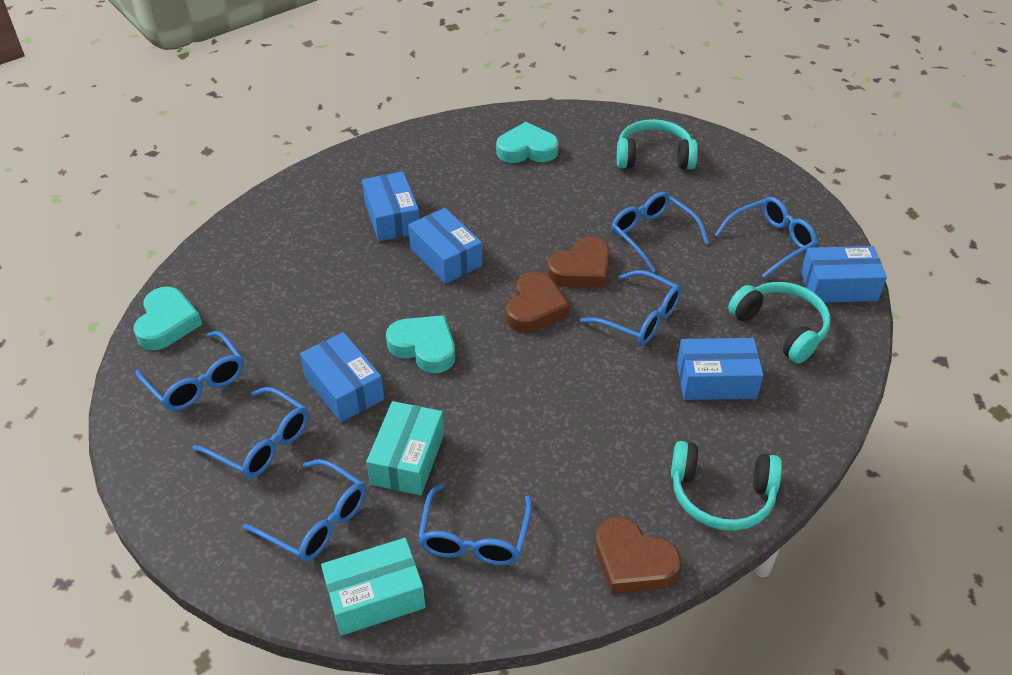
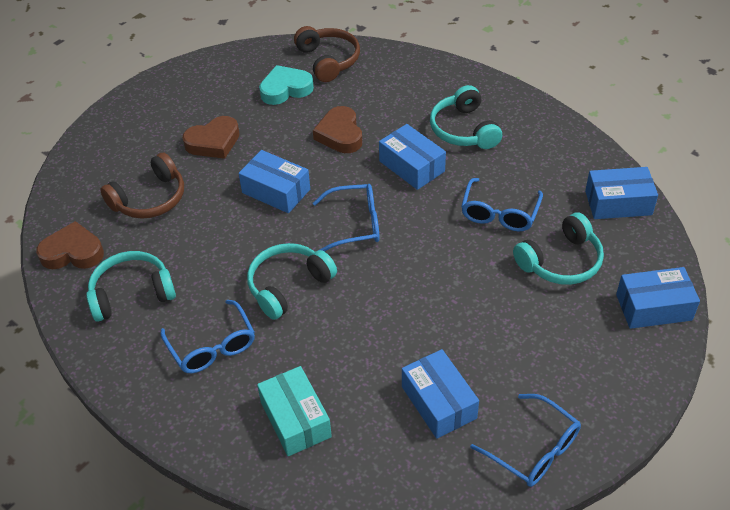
blue glasses: [135,331,244,411] [192,387,308,478] [243,459,366,562] [418,483,532,565] [580,270,682,345] [611,192,709,272] [715,197,817,278] = 7 -> [161,300,255,373] [313,184,380,252] [461,178,543,231] [470,394,581,487] = 4
brown headphones: none = 0 -> [100,152,184,218] [294,26,360,82] = 2
turquoise box: [321,538,426,636] [366,401,444,495] = 2 -> [257,366,332,456] = 1
turquoise headphones: [617,119,698,170] [671,441,782,531] [728,282,831,364] = 3 -> [86,251,176,322] [247,243,337,320] [430,85,502,149] [513,212,604,285] = 4
turquoise heart: [134,287,202,350] [386,315,455,373] [496,122,559,163] = 3 -> [259,65,314,105] = 1

